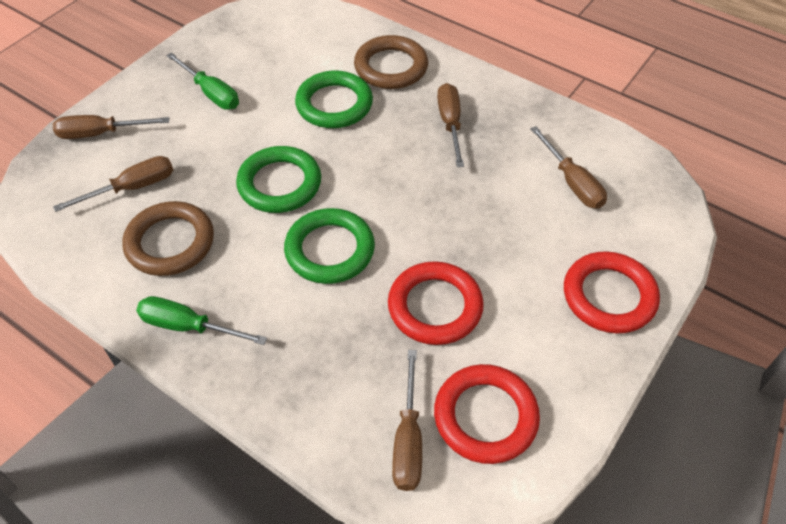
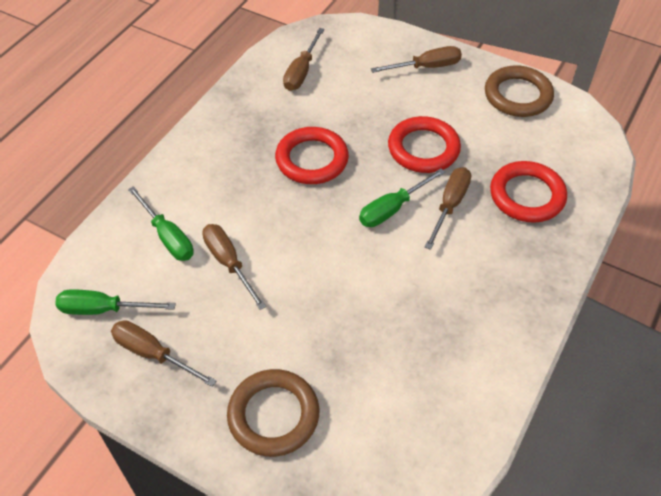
green ring: [236,146,321,213] [284,208,375,284] [295,70,373,128] = 3 -> none = 0
green screwdriver: [136,296,267,345] [166,53,239,110] = 2 -> [55,289,176,315] [128,186,194,261] [359,168,445,227] = 3

